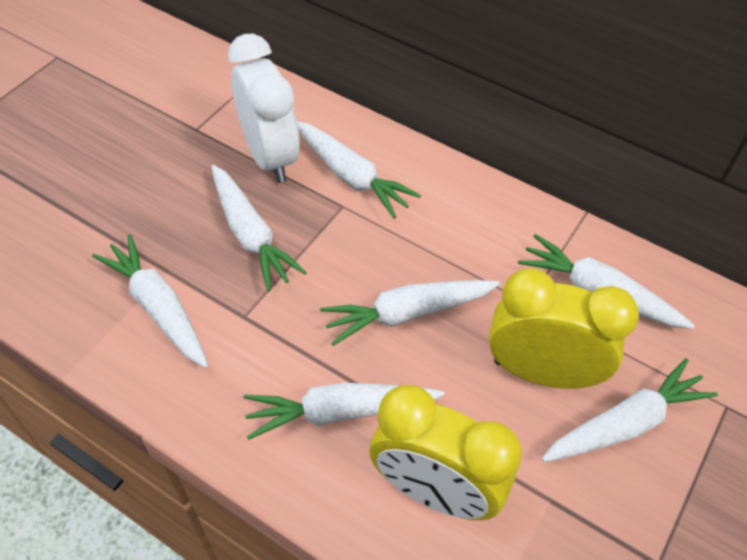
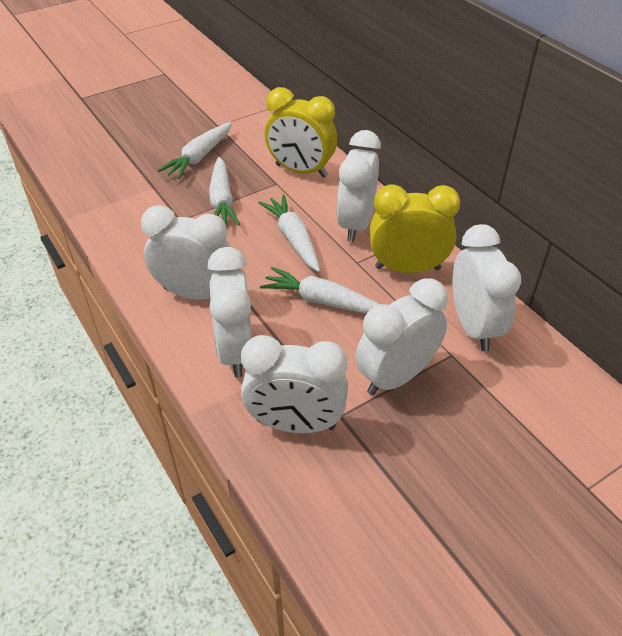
white carrot: [92,234,208,368] [211,165,307,291] [244,383,444,440] [297,121,421,218] [320,280,500,346] [518,234,695,329] [542,358,718,462] = 7 -> [158,122,232,179] [209,157,240,226] [258,195,320,272] [260,267,380,314] = 4
white clock: [228,34,300,183] = 1 -> [141,205,231,300] [208,247,252,377] [241,335,348,433] [336,130,381,242] [355,279,448,395] [452,224,521,351] = 6

